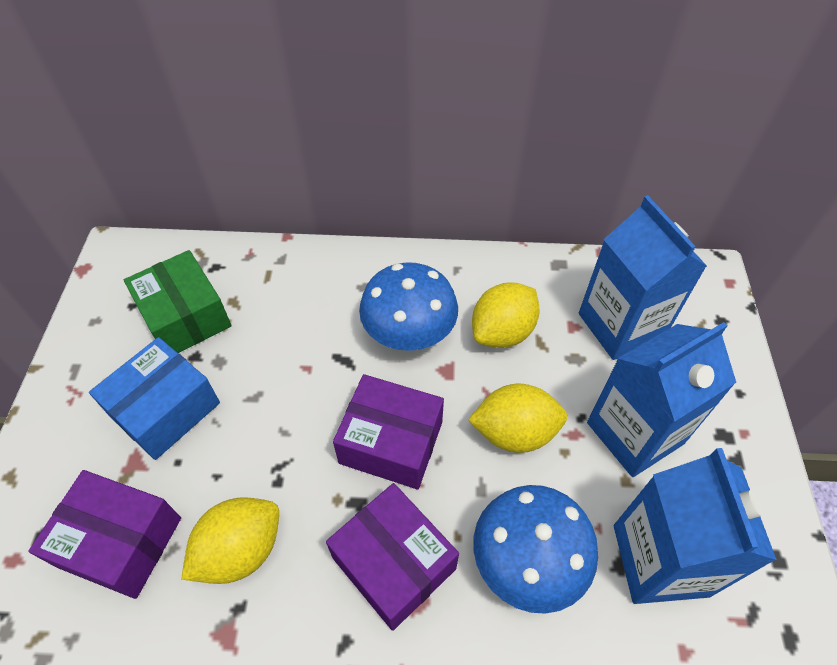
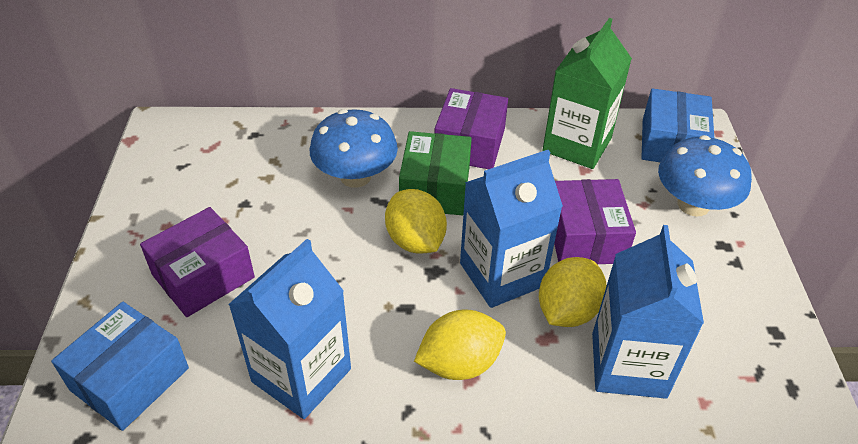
blue box: [89,337,220,460] = 1 -> [51,302,189,431] [642,88,714,162] = 2
green carton: none = 0 -> [542,18,632,169] = 1

